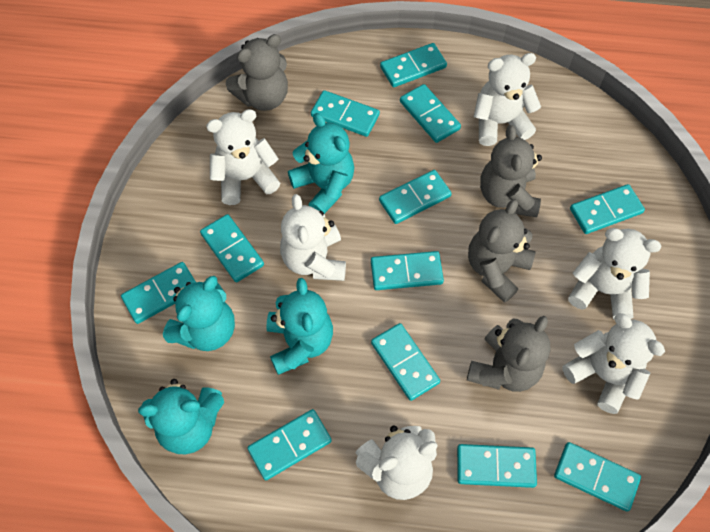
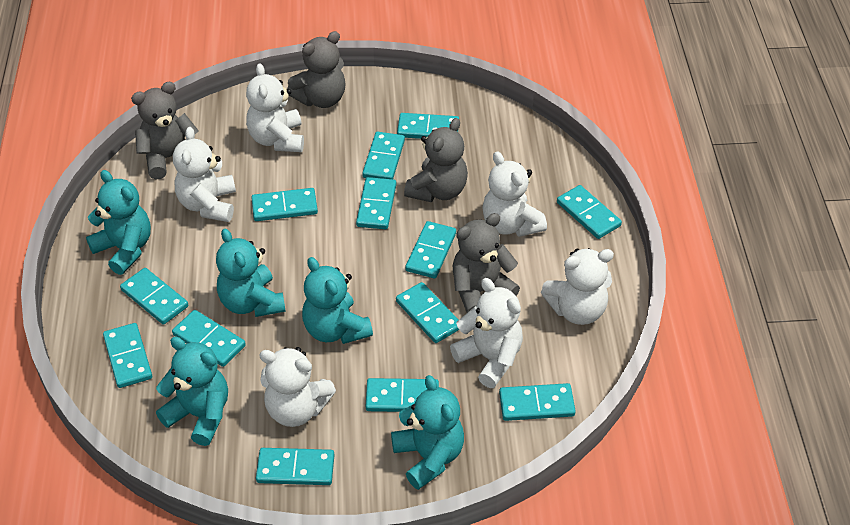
turquoise domino: [121,262,196,324] [200,214,264,282] [247,409,332,480] [311,90,380,137] [371,251,444,290] [371,323,440,401] [379,170,452,224] [380,43,447,87] [400,84,461,143] [457,444,537,488] [554,442,641,512] [570,184,645,234] = 12 -> [103,323,152,388] [120,268,188,325] [172,310,246,367] [251,188,318,221] [256,448,334,485] [356,177,396,229] [362,132,405,179] [366,378,439,412] [396,282,459,343] [397,113,459,139] [405,221,456,279] [499,383,576,421] [557,185,622,239] = 13
turquoise teddy bear: [138,379,224,454] [163,276,235,351] [266,278,333,375] [288,113,354,214] = 4 -> [86,170,151,275] [156,337,228,446] [216,228,286,317] [302,257,373,344] [391,375,464,490] = 5

